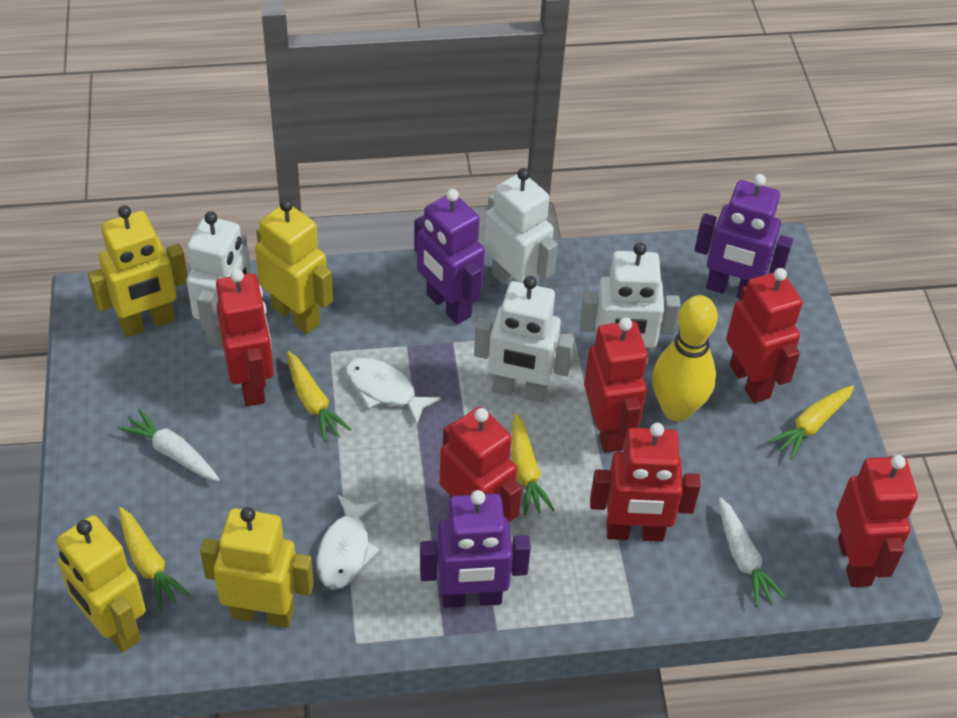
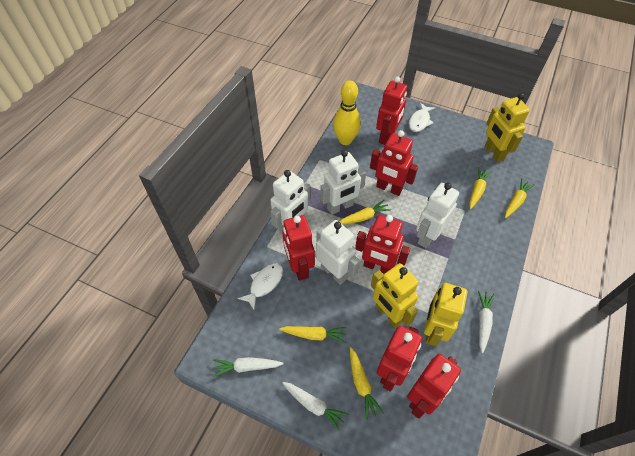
purple robot: [414,189,485,324] [420,490,531,608] [695,174,793,298] = 3 -> none = 0
white carrot: [119,409,220,481] [719,497,786,607] = 2 -> [213,357,283,377] [282,382,349,431] [478,290,495,353] = 3
yellow carrot: [119,507,190,610] [287,351,352,442] [512,413,555,516] [768,385,854,460] = 4 -> [279,326,347,343] [339,200,391,225] [350,347,384,420] [469,167,492,209] [505,178,535,218] = 5
yellow robot: [57,515,146,652] [88,205,188,337] [200,507,314,628] [255,199,333,334] = 4 -> [371,263,418,328] [424,283,468,346] [485,93,530,162] = 3

